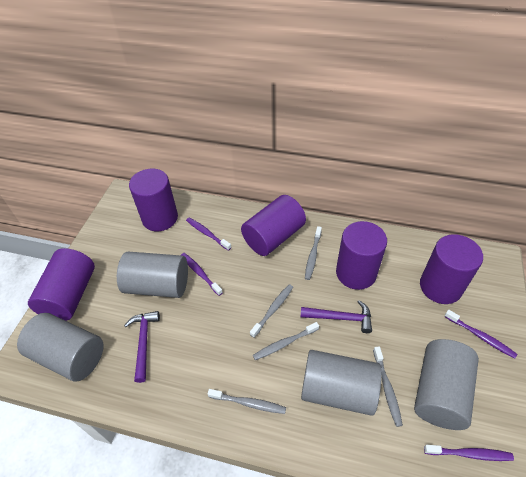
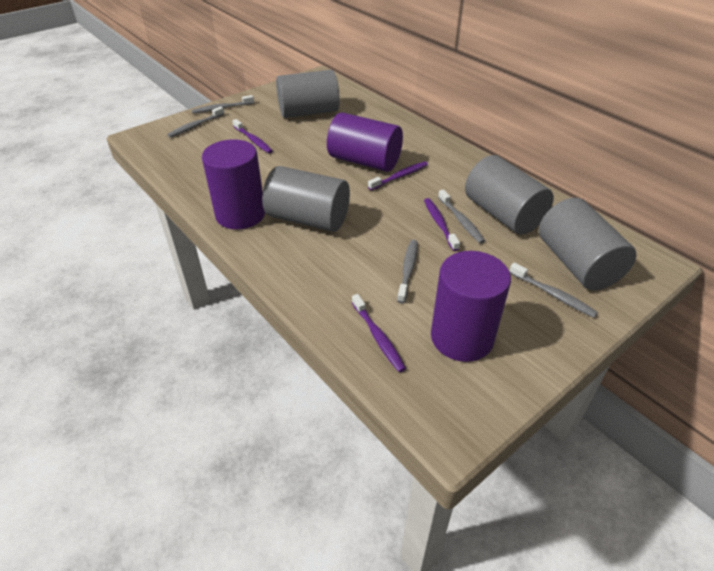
purple cylinder: [28,248,95,321] [129,169,178,231] [241,195,306,256] [336,221,387,290] [420,234,483,304] = 5 -> [202,139,265,230] [327,112,403,172] [431,251,511,362] = 3
purple hammer: [124,311,160,383] [301,300,372,333] = 2 -> none = 0

